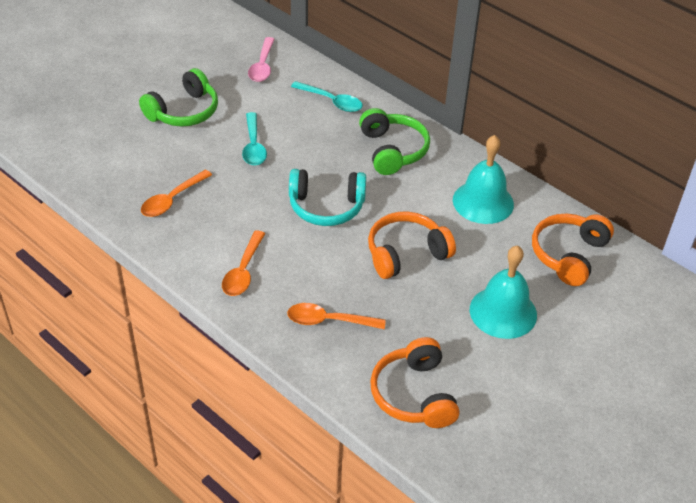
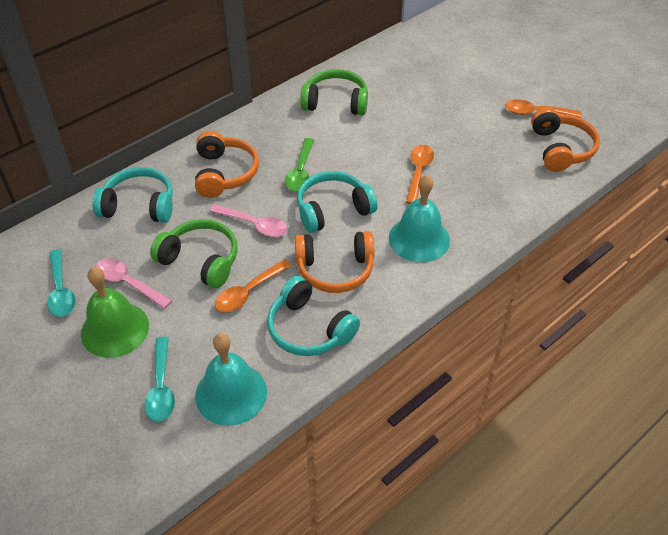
green bell: none = 0 -> [81,267,149,358] = 1
green spoon: none = 0 -> [285,138,314,191] = 1
pink spoon: [248,37,275,82] = 1 -> [96,258,172,309] [210,204,288,237] = 2
turquoise headphones: [289,169,366,226] = 1 -> [92,167,173,223] [267,276,360,356] [297,171,377,233] = 3

